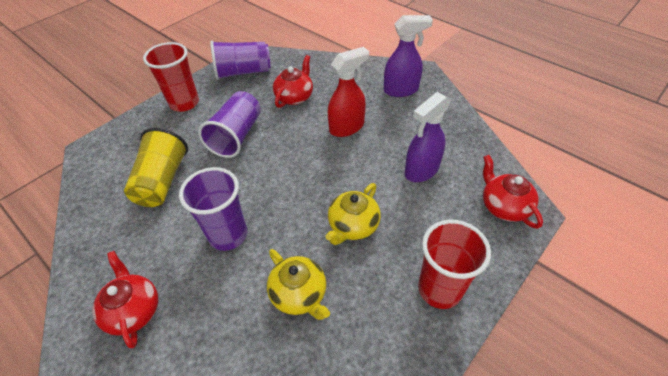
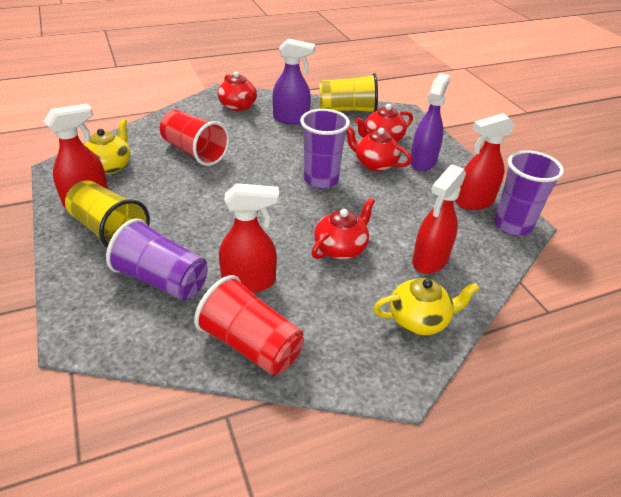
red spray bottle: [328,47,369,137] = 1 -> [44,104,109,208] [219,183,279,293] [412,164,466,274] [455,113,515,210] = 4
red teapot: [92,251,158,348] [273,55,313,108] [483,155,543,229] = 3 -> [218,72,257,111] [311,198,375,259] [347,126,412,172] [355,104,413,142] = 4
yellow cup: [124,128,188,207] = 1 -> [65,180,150,248] [319,73,378,113] = 2

